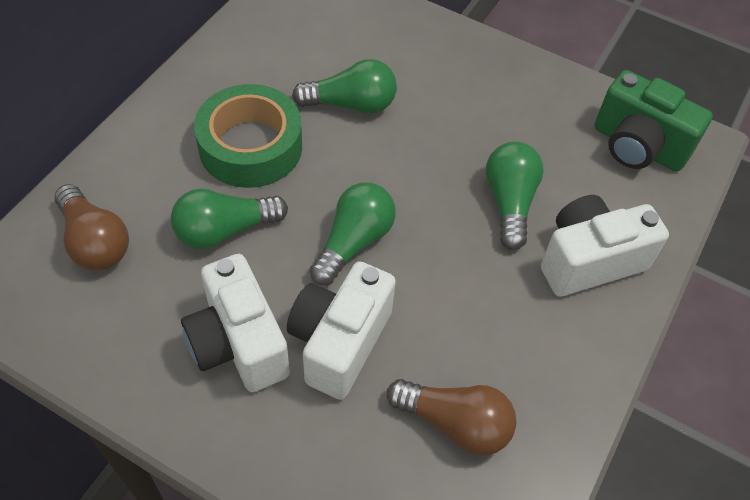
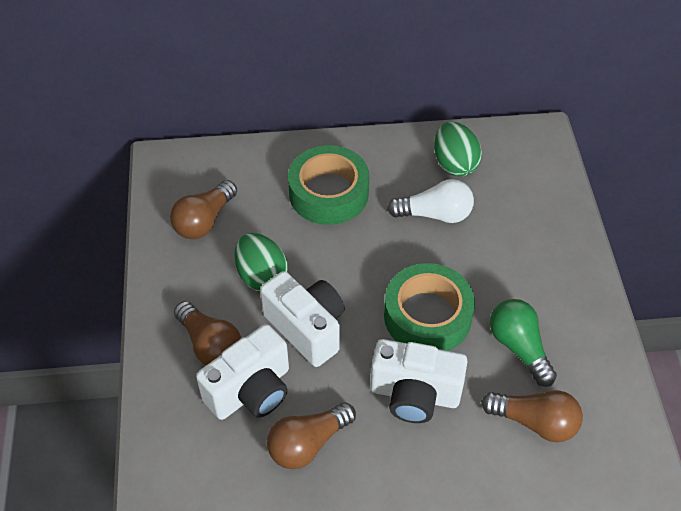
brown light bulb: [54,184,129,270] [387,379,517,456] = 2 -> [170,180,237,239] [174,301,241,365] [267,402,356,469] [481,390,583,442] = 4
green camera: [594,70,713,172] = 1 -> none = 0
green egg: none = 0 -> [235,233,288,292] [434,122,482,177] = 2
green light bulb: [171,188,288,249] [292,59,397,114] [310,182,396,285] [486,142,544,250] = 4 -> [490,299,557,387] = 1
green tape: [194,84,302,188] = 1 -> [288,145,369,225] [384,263,475,351] = 2
white light bulb: none = 0 -> [387,179,474,223] = 1

